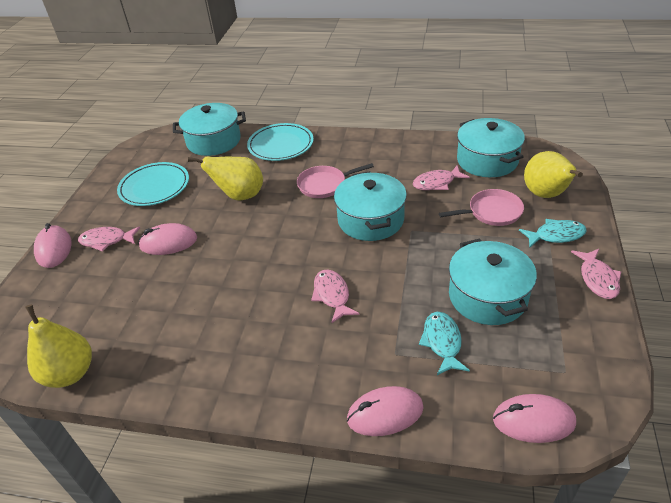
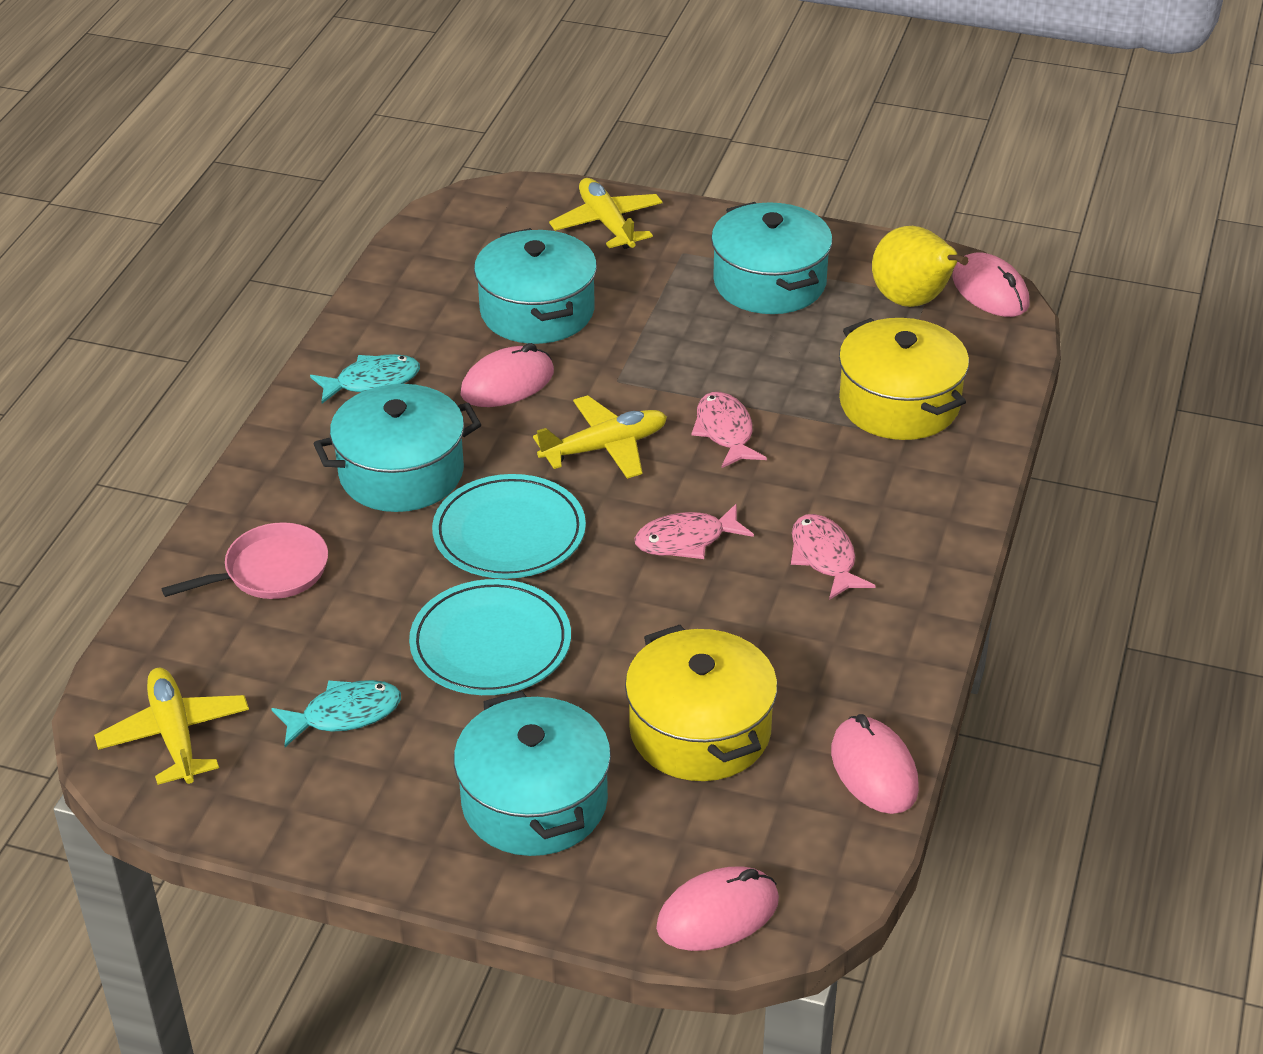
pink fish: [78,226,140,252] [311,269,360,324] [413,165,470,190] [571,249,621,299] = 4 -> [635,504,754,559] [691,392,767,468] [791,514,876,600] = 3
pink pan: [297,163,374,198] [439,189,524,226] = 2 -> [162,522,328,599] = 1
yellow pear: [25,304,92,388] [188,157,263,201] [524,151,583,198] = 3 -> [872,226,969,307] = 1
yellow plane: none = 0 -> [94,668,249,785] [533,395,667,479] [549,178,663,249] = 3
yellow pot: none = 0 -> [625,625,778,781] [839,318,969,440] = 2

